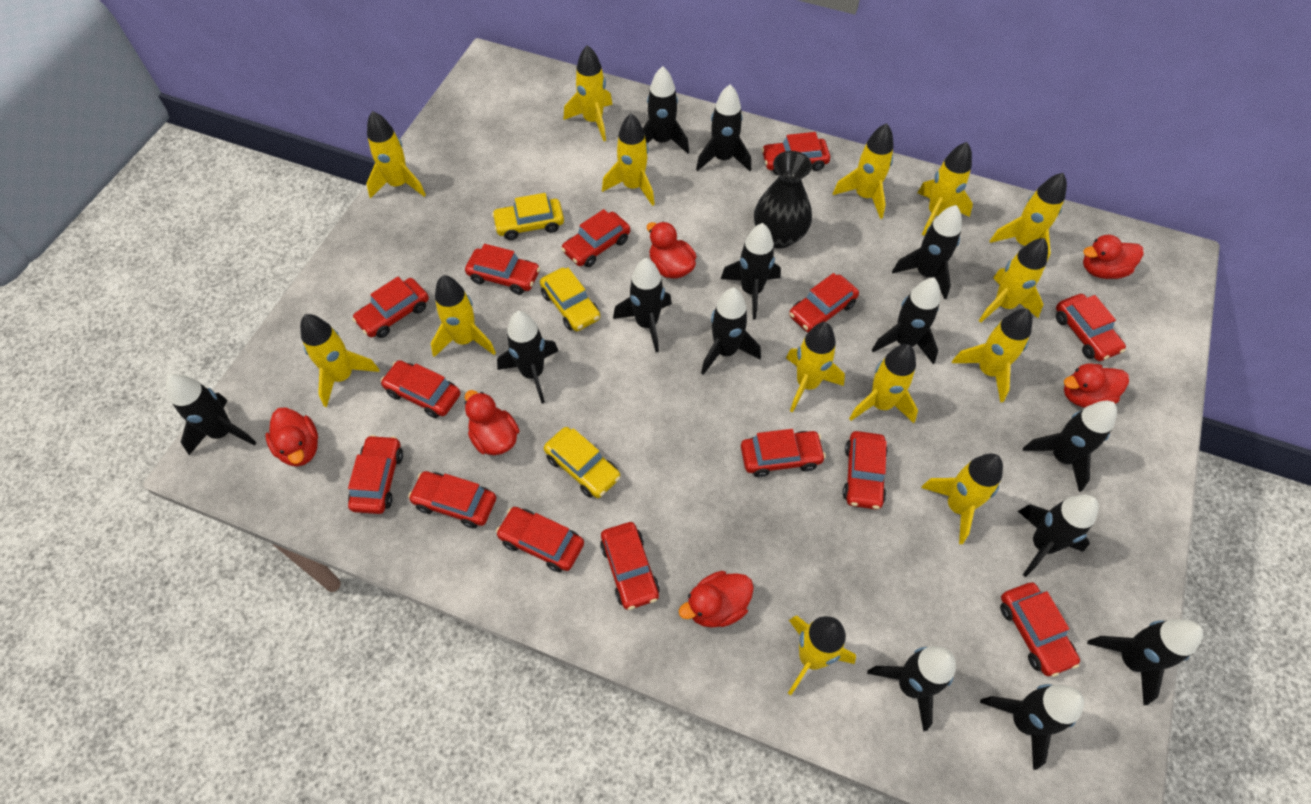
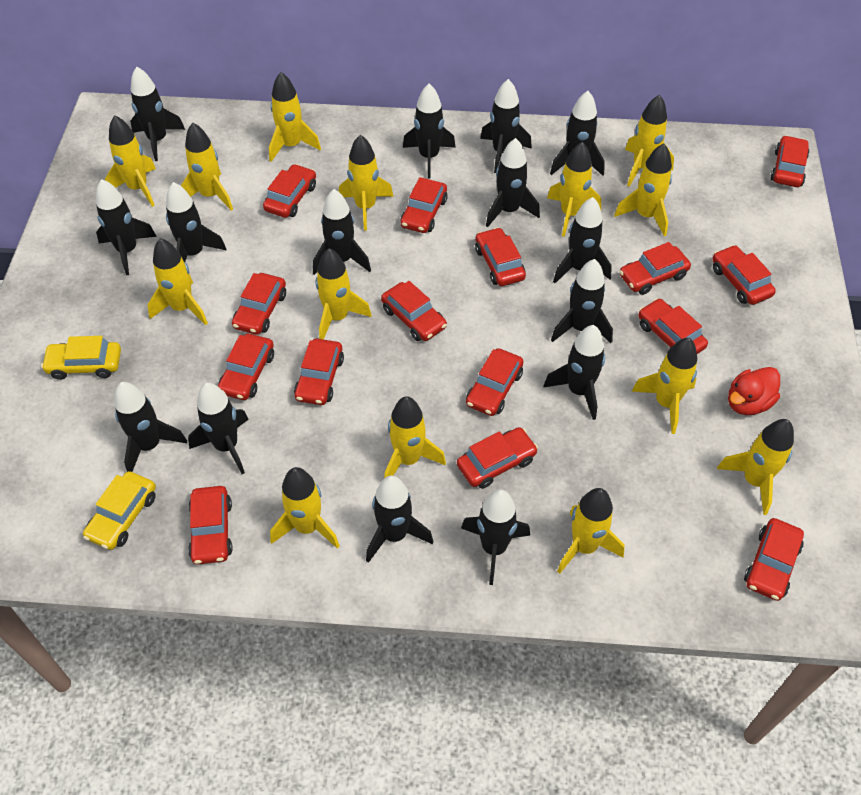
black rocket: [166,374,256,455] [497,311,558,404] [613,258,672,352] [643,66,689,154] [696,84,751,171] [701,288,761,375] [721,223,781,319] [867,646,956,731] [872,278,940,364] [892,205,962,299] [980,684,1084,770] [1018,495,1099,577] [1023,401,1117,492] [1087,619,1203,705] = 14 -> [96,179,157,275] [114,382,187,472] [130,66,185,161] [166,182,227,262] [188,383,249,474] [313,189,371,275] [366,476,433,563] [403,84,456,179] [461,489,530,585] [480,79,532,173] [486,138,540,227] [543,325,605,420] [550,91,605,176] [551,259,613,343] [553,197,612,283] = 15
black vase: [754,151,812,249] = 1 -> none = 0
red car: [348,435,403,514] [352,277,429,338] [381,360,460,418] [408,471,496,528] [465,244,540,295] [496,507,584,572] [561,209,630,267] [600,522,660,610] [741,429,826,477] [762,132,830,175] [789,273,859,332] [842,431,888,509] [1000,582,1080,677] [1056,294,1126,361] = 14 -> [188,486,233,564] [218,334,274,400] [232,273,286,335] [263,164,316,218] [294,339,344,405] [381,281,447,341] [400,177,448,233] [457,427,538,489] [466,348,523,416] [475,227,526,286] [619,242,691,295] [638,298,708,354] [712,245,776,305] [744,518,804,601] [770,135,809,187] = 15
red duck: [265,407,318,467] [464,390,520,455] [647,221,696,279] [679,571,754,628] [1064,363,1129,408] [1083,235,1143,279] = 6 -> [728,367,780,415] = 1
yellow car: [492,193,564,240] [540,268,600,331] [544,427,621,498] = 3 -> [41,336,121,380] [83,471,156,550] = 2

